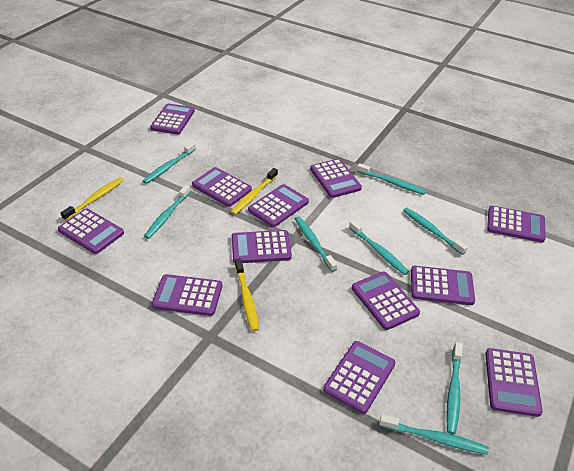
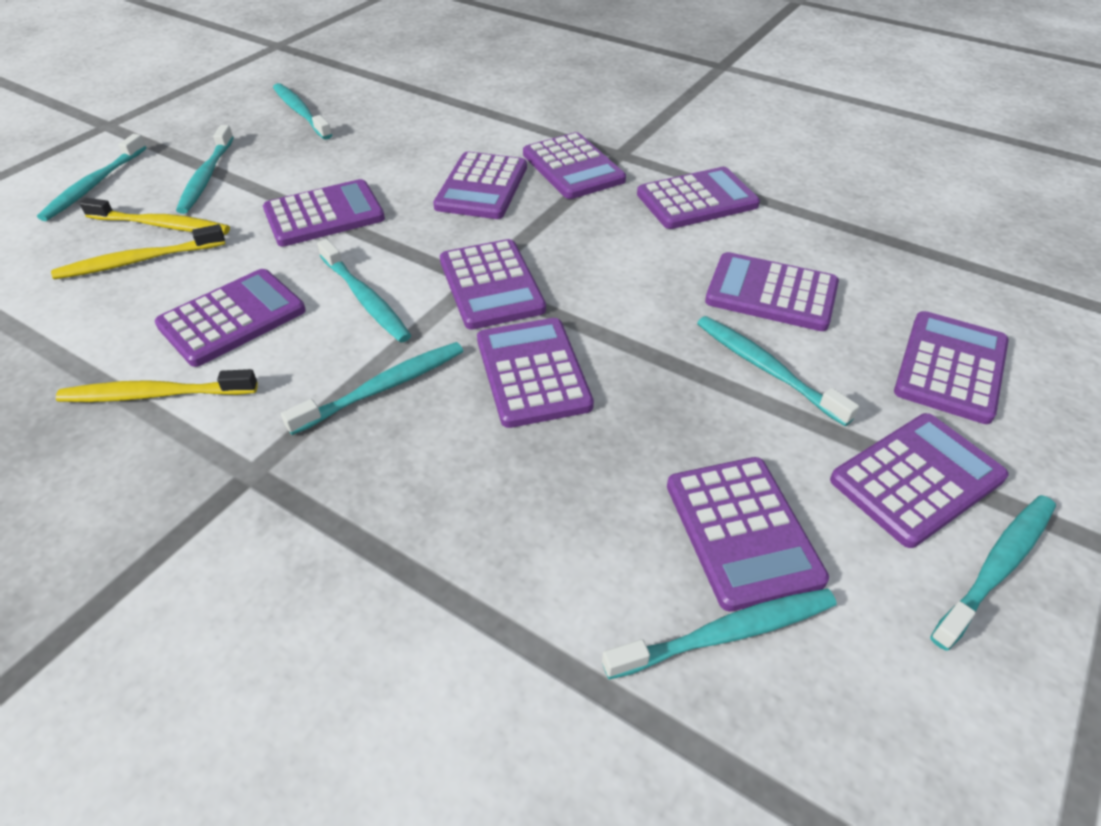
purple calculator: [58,209,124,254] [150,103,195,134] [152,274,222,316] [192,167,252,207] [232,230,292,263] [248,184,309,227] [310,159,362,198] [323,341,396,414] [352,271,420,330] [411,266,475,305] [485,348,543,417] [487,206,546,242] = 12 -> [155,269,306,367] [263,179,385,246] [433,152,527,219] [440,239,546,330] [477,318,594,428] [523,132,626,199] [637,167,760,229] [667,457,829,612] [705,252,839,331] [830,413,1008,548] [894,311,1009,424] = 11

